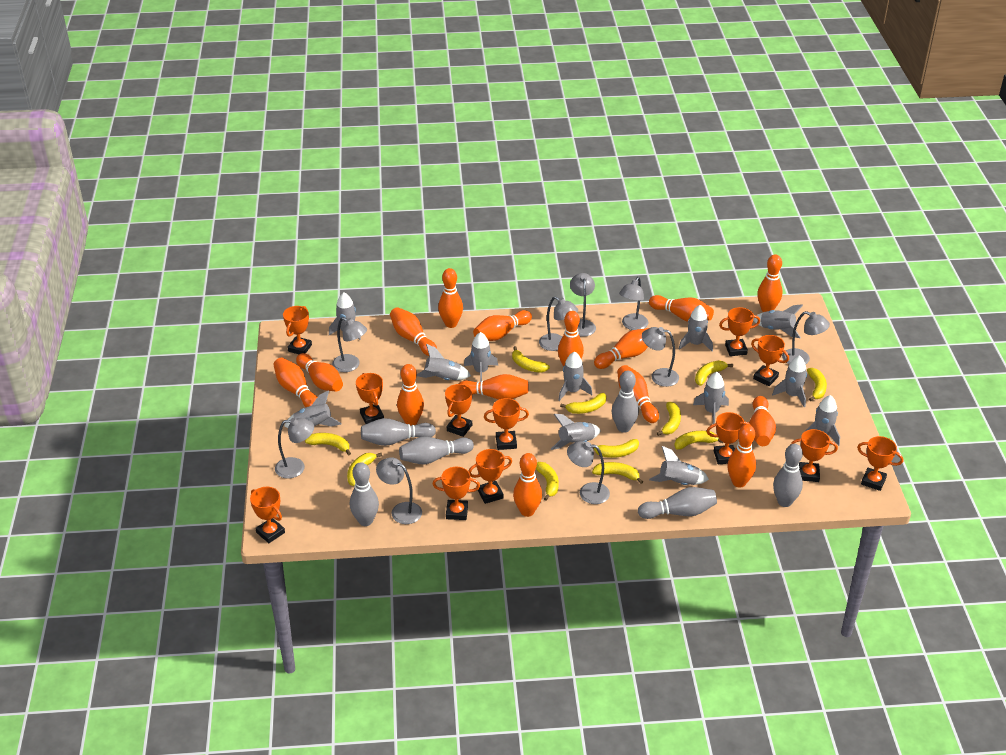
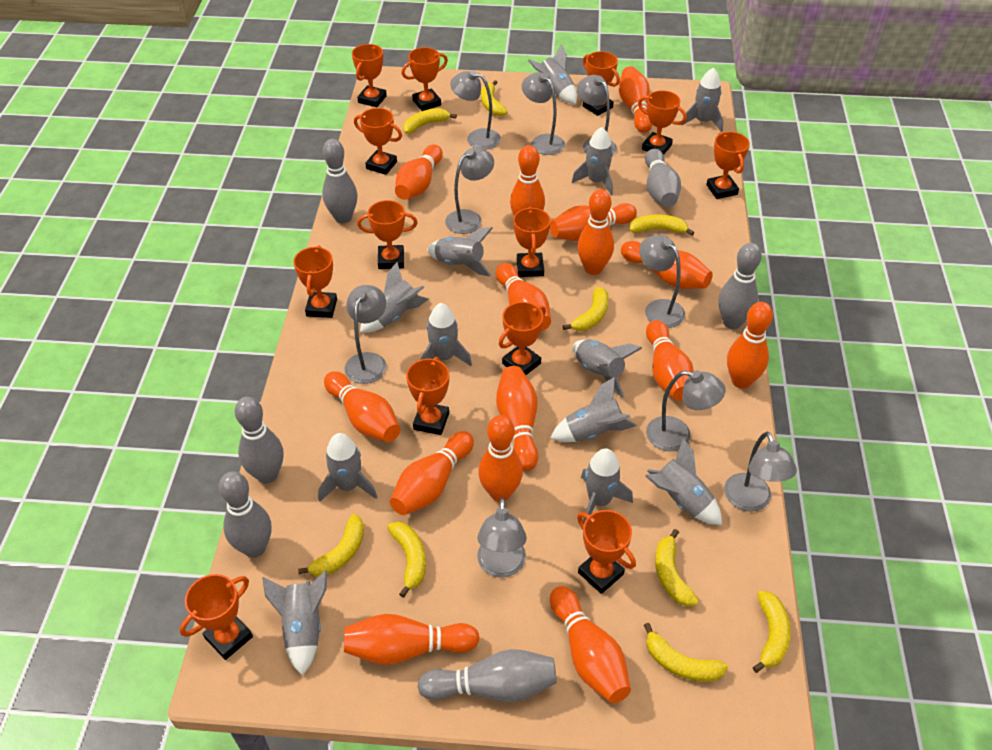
orange trophy: [250,487,285,543] [283,306,312,354] [356,373,384,424] [432,467,480,520] [445,384,472,437] [469,449,512,504] [484,398,529,450] [707,412,751,464] [719,307,760,356] [751,335,789,386] [791,429,838,482] [857,436,903,491] = 12 -> [180,574,253,660] [293,246,337,318] [352,44,387,107] [354,108,402,175] [357,200,418,269] [401,47,448,111] [406,357,449,435] [499,302,546,375] [513,207,551,277] [577,510,636,594] [583,51,620,116] [638,90,687,155] [706,132,750,199] = 13
yellow banana: [305,433,351,455] [347,453,382,486] [512,346,550,373] [536,462,559,501] [560,393,607,414] [592,439,639,458] [592,462,643,484] [657,402,681,436] [674,431,723,450] [695,360,733,386] [807,368,827,401] = 11 -> [298,514,364,576] [387,521,426,598] [403,108,457,134] [481,80,507,116] [563,287,609,331] [629,214,694,236] [644,623,728,682] [655,529,699,606] [753,591,791,673] = 9

